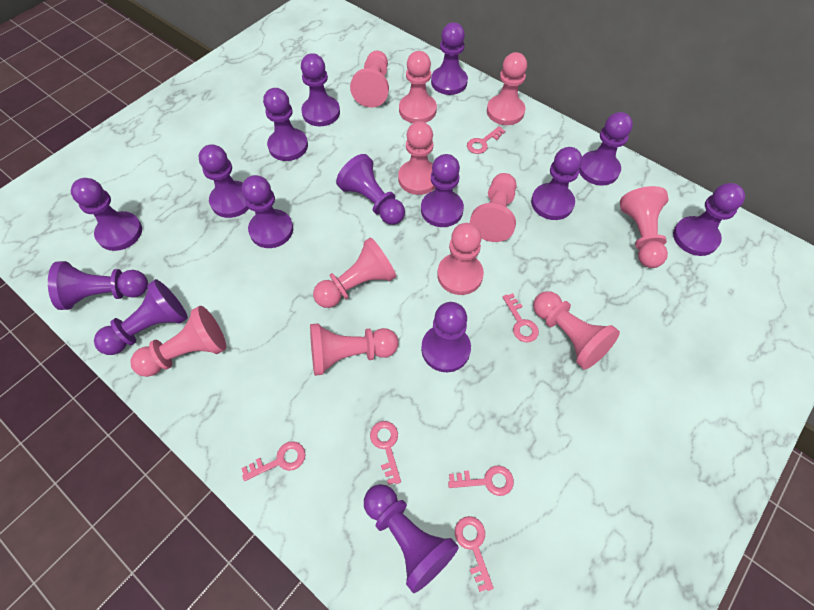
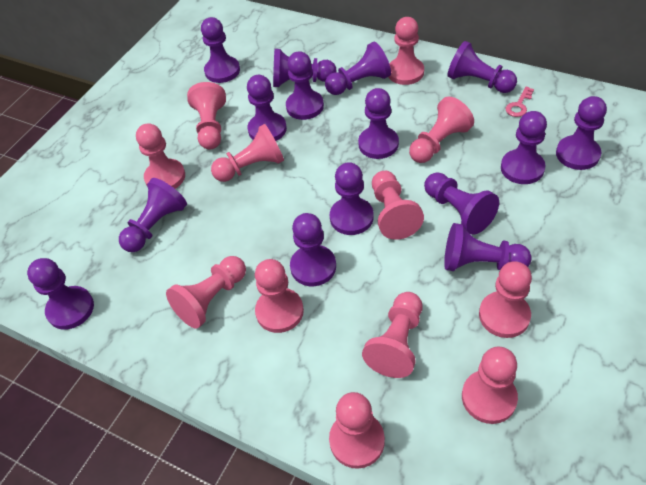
pink key: [241,441,305,481] [370,421,401,485] [448,465,514,496] [455,516,494,592] [467,126,505,154] [503,293,539,342] = 6 -> [506,87,534,117] = 1
pink pawn: [130,306,226,377] [310,323,398,376] [313,238,396,308] [350,50,389,107] [398,121,436,195] [399,51,437,123] [437,223,484,295] [470,173,516,242] [487,52,527,125] [533,291,620,369] [620,186,668,268] = 11 -> [136,123,185,189] [166,256,246,329] [187,82,226,149] [211,124,284,182] [255,259,304,333] [329,392,385,469] [362,292,422,378] [372,171,424,240] [389,17,424,85] [409,96,474,163] [462,347,518,424] [479,261,532,338] = 12

